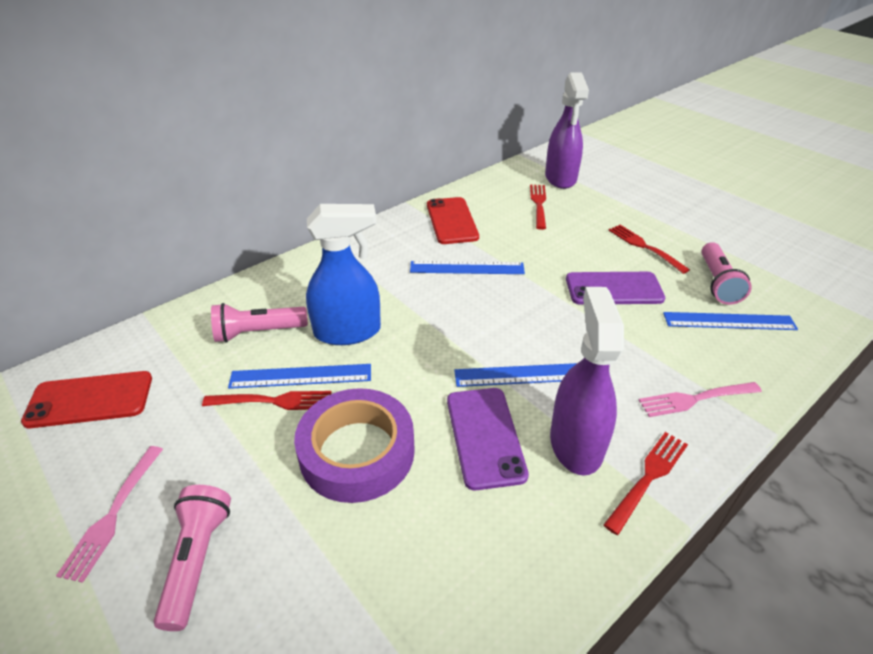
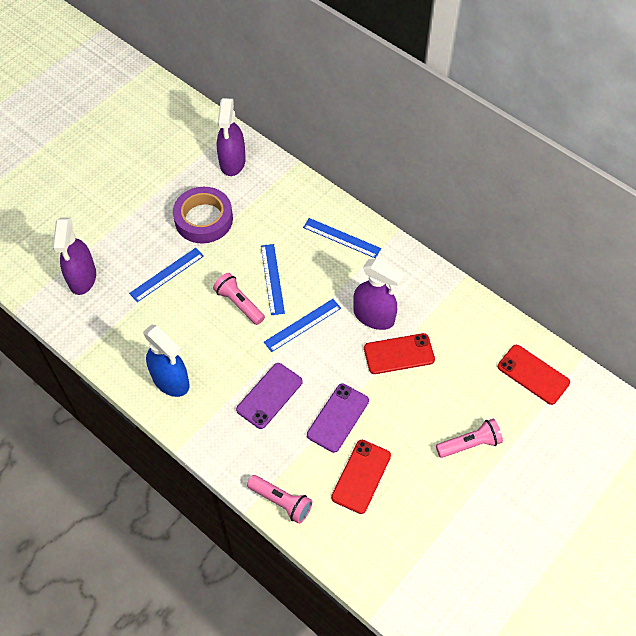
pink fork: [56,446,163,583] [639,382,762,417] = 2 -> none = 0
purple spray bottle: [545,72,589,189] [550,287,624,475] = 2 -> [53,217,96,295] [217,98,246,176] [353,258,405,330] = 3
red fork: [202,391,332,410] [530,185,546,230] [603,432,688,535] [608,225,690,274] = 4 -> none = 0
red phone: [21,371,152,428] [427,197,479,244] = 2 -> [331,440,391,514] [364,333,435,374] [498,345,570,405] = 3

